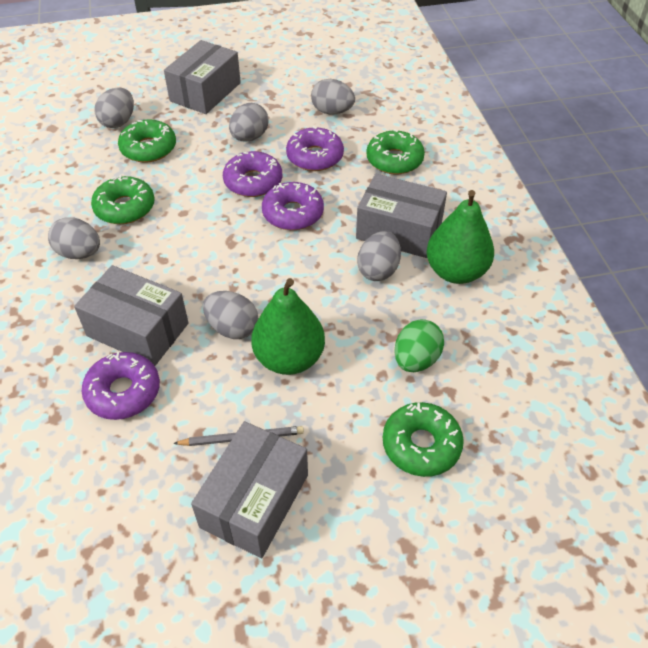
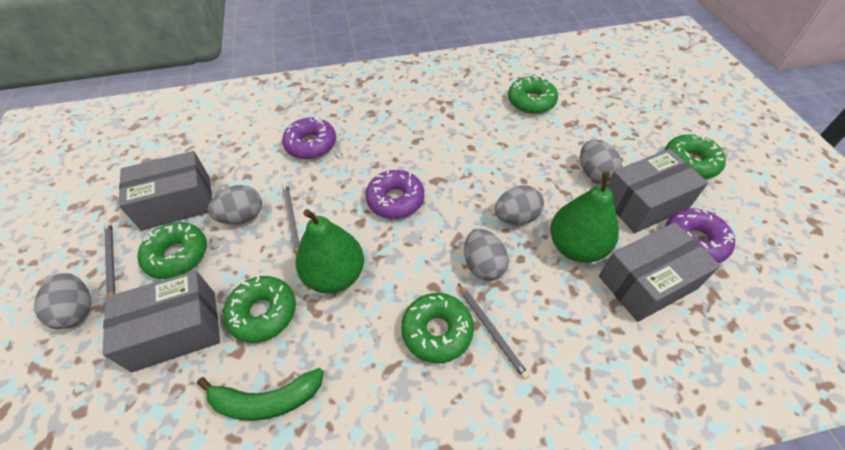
green banana: none = 0 -> [197,368,324,421] = 1
green donut: [91,175,154,224] [118,119,176,163] [366,129,425,175] [383,402,464,477] = 4 -> [137,222,207,279] [223,276,296,343] [401,293,474,363] [508,76,558,114] [665,134,726,179] = 5
green egg: [394,319,444,372] = 1 -> none = 0
grey egg: [48,217,100,259] [94,87,134,128] [203,291,258,339] [229,103,269,142] [311,79,355,115] [357,231,401,281] = 6 -> [35,273,91,329] [208,185,262,224] [464,229,509,281] [495,185,544,225] [580,140,622,183] = 5
grey pencil: [173,426,304,446] = 1 -> [104,222,115,297] [282,183,300,254] [458,283,530,380] = 3
purple donut: [82,352,160,420] [223,151,282,197] [262,182,324,230] [286,126,344,171] = 4 -> [282,117,336,159] [365,170,424,219] [665,208,735,263] = 3

